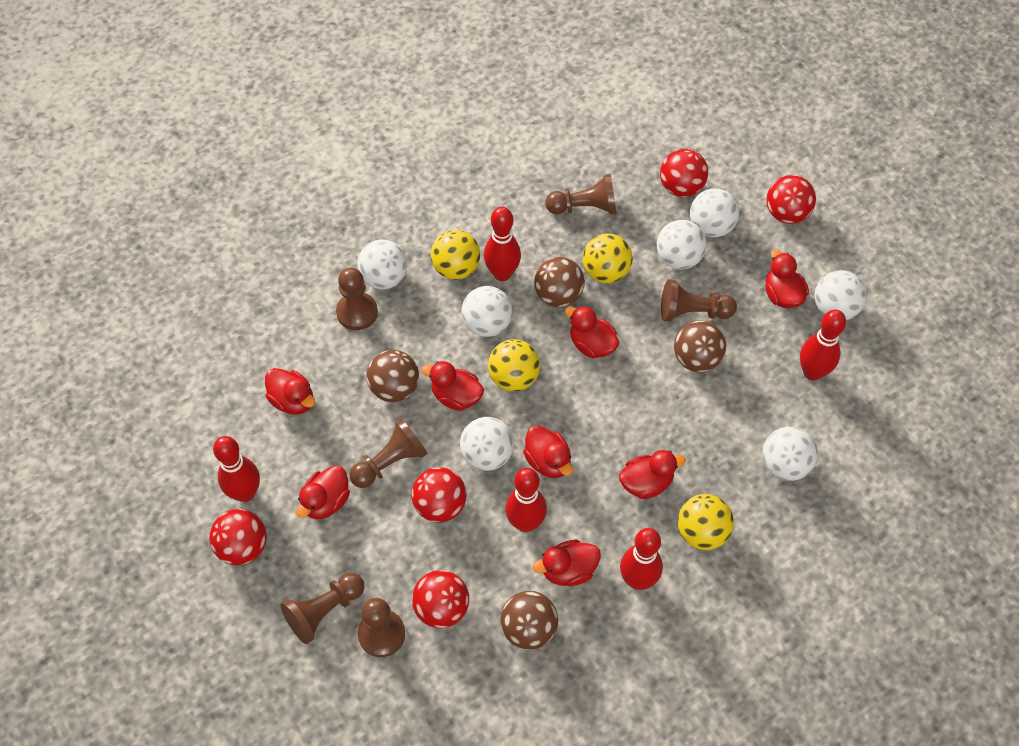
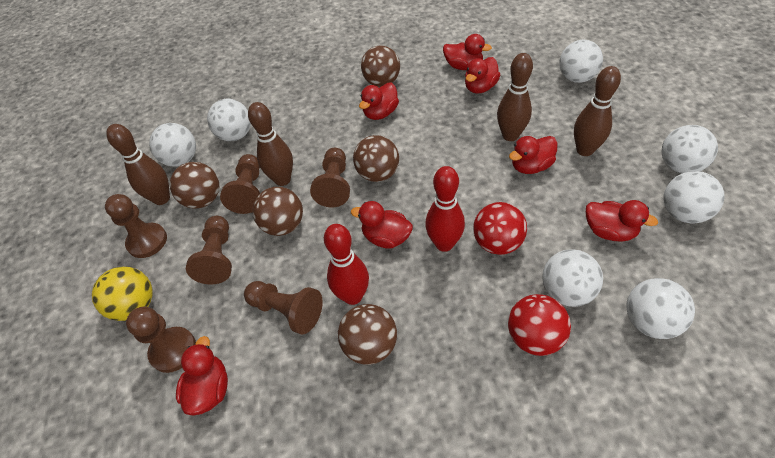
brown ball: [366,350,419,402] [500,591,558,650] [534,257,585,307] [674,321,726,372] = 4 -> [170,162,219,209] [253,187,303,236] [338,304,397,365] [353,135,399,182] [361,46,400,87] = 5
brown bowling pin: none = 0 -> [106,124,170,205] [248,102,293,186] [497,53,533,141] [574,66,621,156] = 4
red ball: [209,509,267,565] [411,467,467,523] [412,570,469,628] [660,149,708,197] [767,175,816,224] = 5 -> [473,202,527,255] [508,294,571,356] = 2
red bowling pin: [213,436,260,502] [484,207,521,281] [505,468,547,532] [620,528,663,590] [800,310,846,381] = 5 -> [324,224,369,305] [425,166,465,252] = 2
red duck: [265,368,315,415] [296,465,350,519] [422,361,484,411] [523,425,573,478] [533,539,601,586] [565,306,619,358] [619,450,686,499] [765,250,809,308] = 8 -> [176,336,228,415] [351,201,413,248] [359,82,399,120] [443,34,492,70] [465,57,500,94] [509,136,558,174] [586,200,658,241] = 7
yellow ball: [431,230,480,280] [488,339,540,391] [583,233,633,283] [678,494,734,550] = 4 -> [92,267,153,321] = 1

